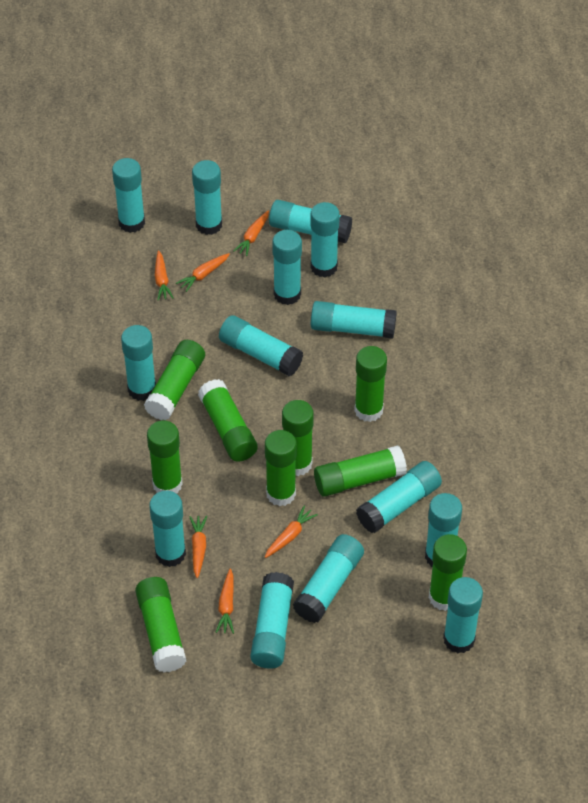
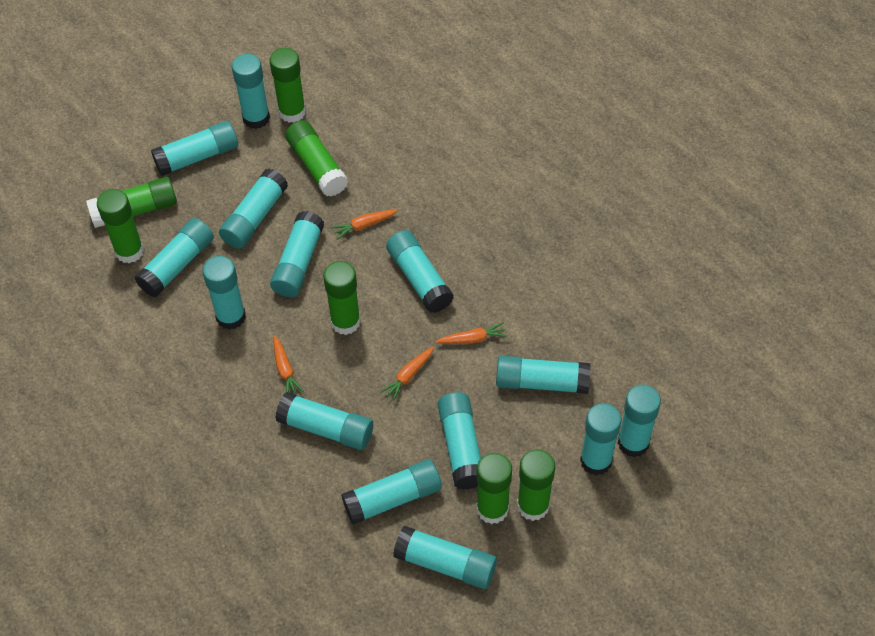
green glue stick: [135,577,186,672] [144,340,205,420] [147,421,183,494] [198,379,258,462] [265,430,297,506] [282,400,314,476] [314,445,407,497] [354,346,387,422] [429,534,467,611] = 9 -> [86,177,177,228] [97,189,144,263] [270,48,306,123] [285,120,348,197] [323,261,361,335] [476,453,512,524] [517,449,555,521] = 7
orange carrot: [155,250,173,301] [176,253,230,292] [190,516,207,578] [215,569,234,634] [233,211,269,256] [265,506,318,558] = 6 -> [273,335,304,395] [331,210,398,240] [380,347,434,402] [435,322,508,344] = 4

